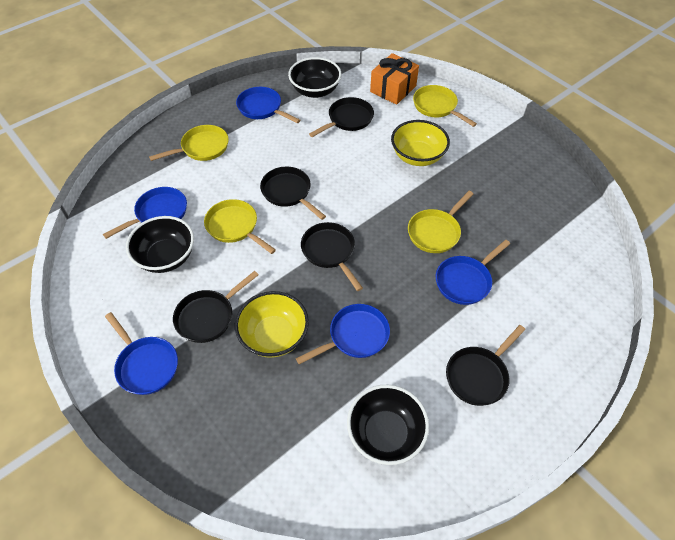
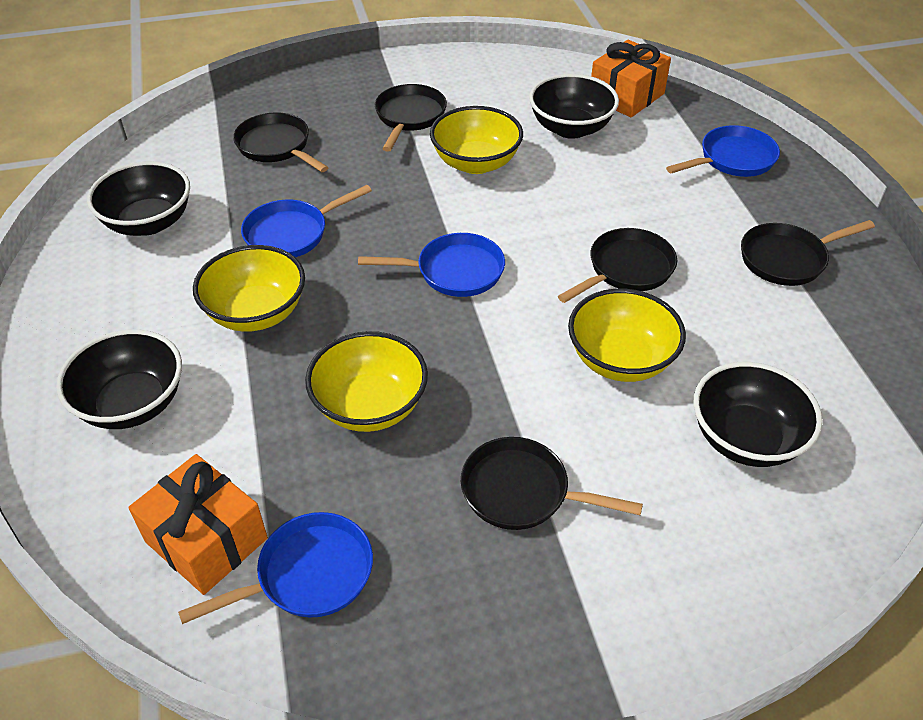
black bowl: [126,216,194,273] [288,57,342,98] [347,385,429,465] = 3 -> [56,329,182,429] [87,161,190,236] [529,74,619,139] [694,362,823,467] = 4
blue pan: [103,187,187,239] [105,312,178,395] [236,87,300,123] [296,304,390,364] [436,240,510,305] = 5 -> [178,512,373,624] [241,185,372,257] [358,233,505,297] [666,125,780,177] = 4
orange gift: [370,53,419,105] = 1 -> [128,454,268,595] [591,40,671,117] = 2
yellow bowl: [235,291,309,358] [391,120,450,166] = 2 -> [193,245,305,332] [305,331,428,432] [430,106,523,174] [568,289,686,382] = 4
yellow pan: [149,125,229,161] [204,199,276,254] [408,191,473,253] [413,85,477,127] = 4 -> none = 0

